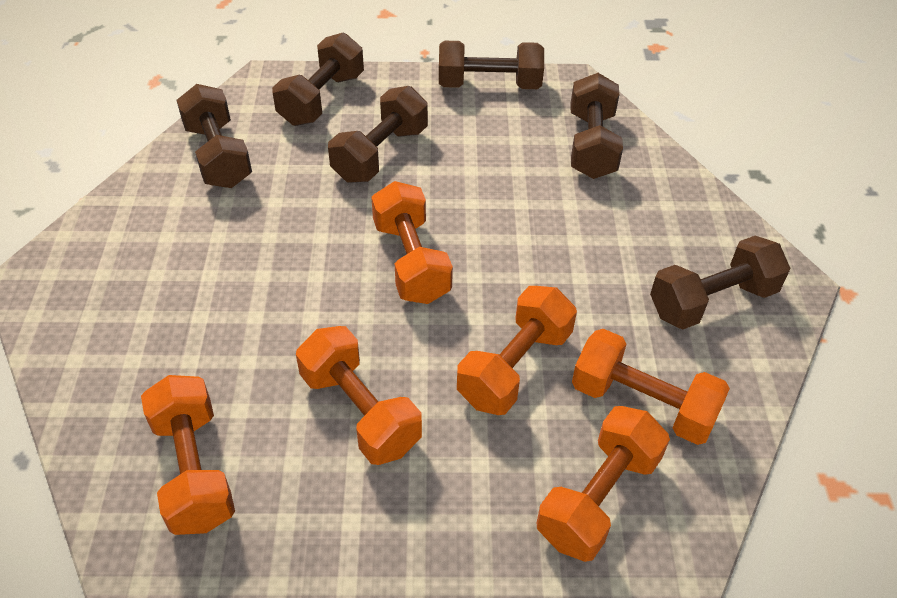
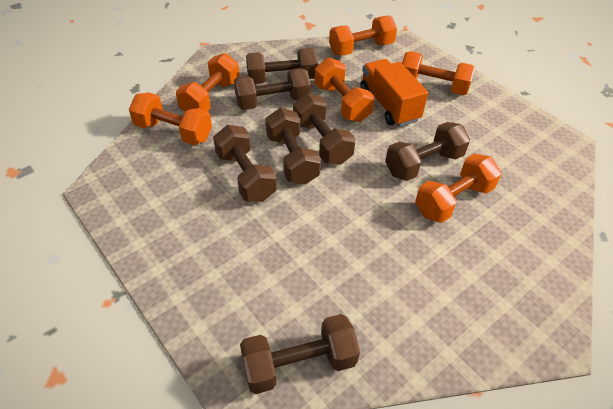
brown dumbbell: [176,84,252,188] [272,33,364,126] [328,86,428,183] [439,41,544,89] [571,73,623,179] [650,236,791,329] = 6 -> [213,125,277,202] [234,68,311,110] [240,314,360,394] [246,48,318,84] [265,108,321,185] [293,93,356,165] [385,122,470,181] = 7
orange truck: none = 0 -> [360,59,428,126] = 1

